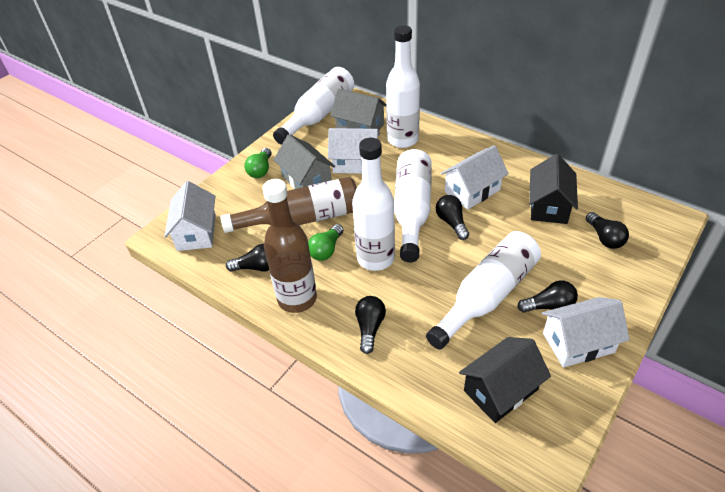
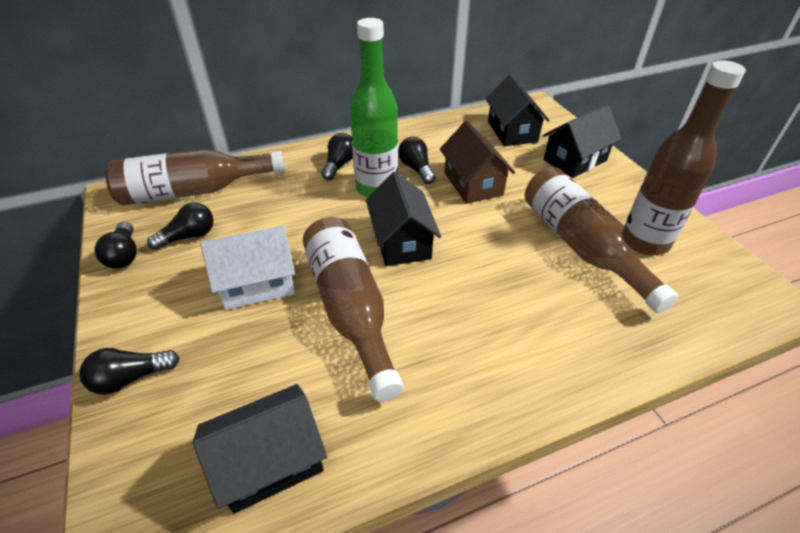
black house: [459,337,551,423] [529,154,578,224] = 2 -> [193,384,327,514] [366,172,441,266] [485,75,550,146] [543,105,622,178] = 4
brown bottle: [220,177,357,233] [262,179,317,313] = 2 -> [105,149,285,205] [303,217,404,402] [525,167,679,313] [624,61,746,255] = 4
brown house: none = 0 -> [440,121,515,204] = 1
green bottle: none = 0 -> [350,18,398,197] = 1
green light bulb: [245,148,272,178] [308,224,343,261] = 2 -> none = 0
grey house: [274,134,335,189] [330,89,387,131] = 2 -> none = 0
white bottle: [273,67,354,144] [352,138,395,271] [386,25,420,148] [394,149,432,263] [426,231,541,349] = 5 -> none = 0
white house: [164,181,216,251] [328,128,380,174] [441,145,509,209] [542,297,630,367] = 4 -> [200,226,295,310] = 1

